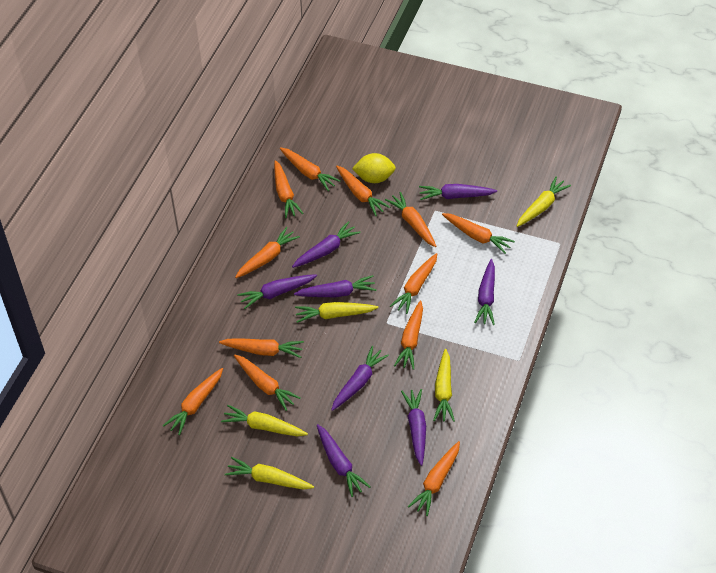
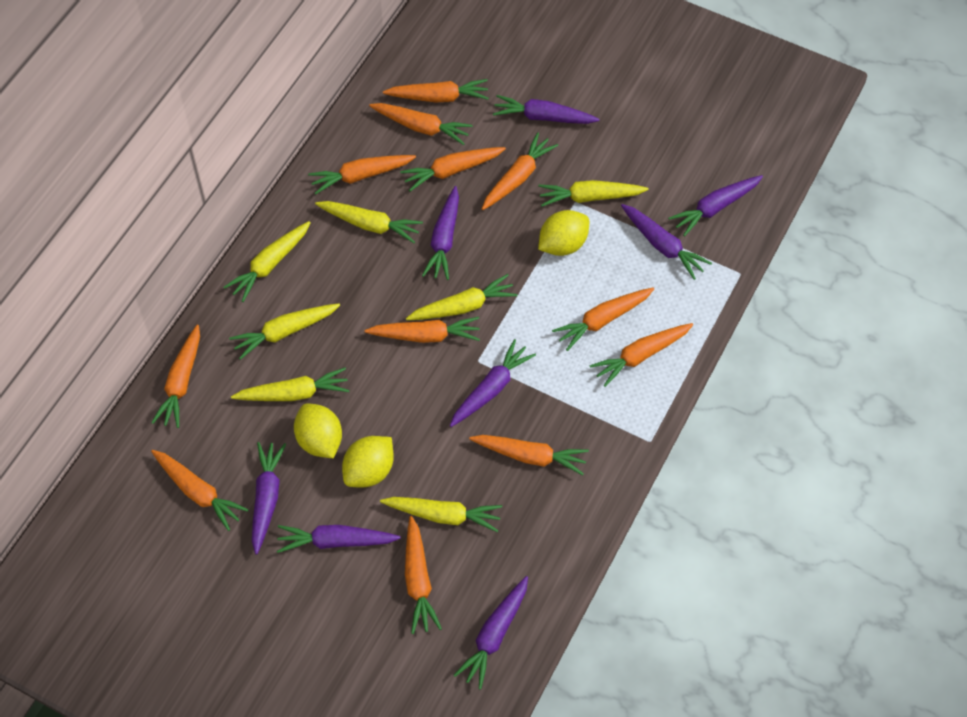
yellow carrot: [221,405,308,436] [225,457,314,490] [295,302,379,323] [433,349,455,422] [517,177,571,227] = 5 -> [224,221,311,302] [229,303,340,360] [231,368,349,401] [315,201,423,243] [380,497,502,532] [406,274,518,320] [538,180,649,207] = 7
yellow lemon: [352,153,396,183] = 1 -> [294,403,342,458] [342,436,394,488] [538,210,589,256] = 3

